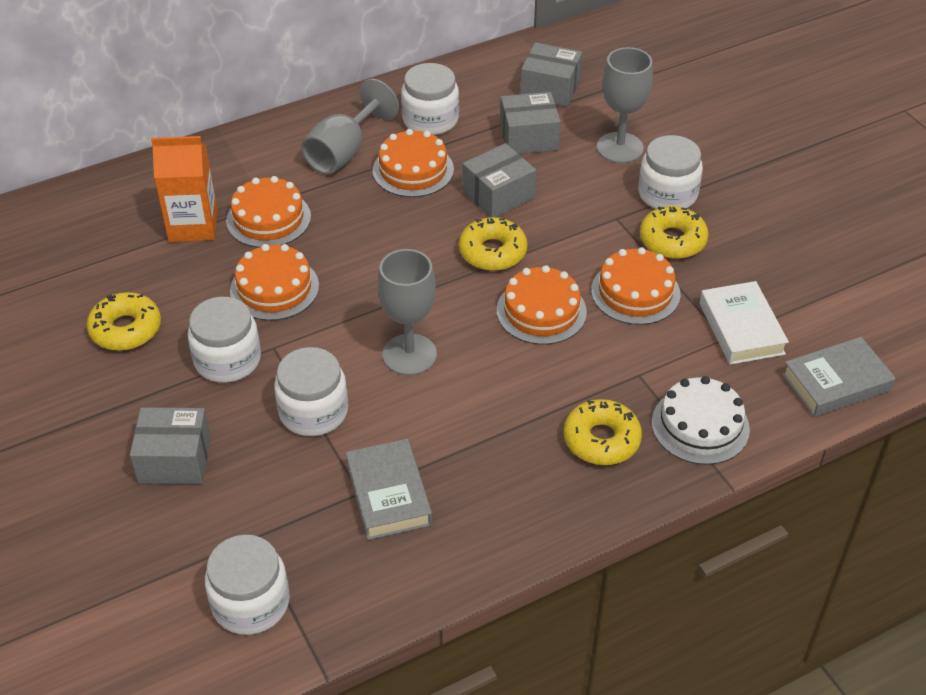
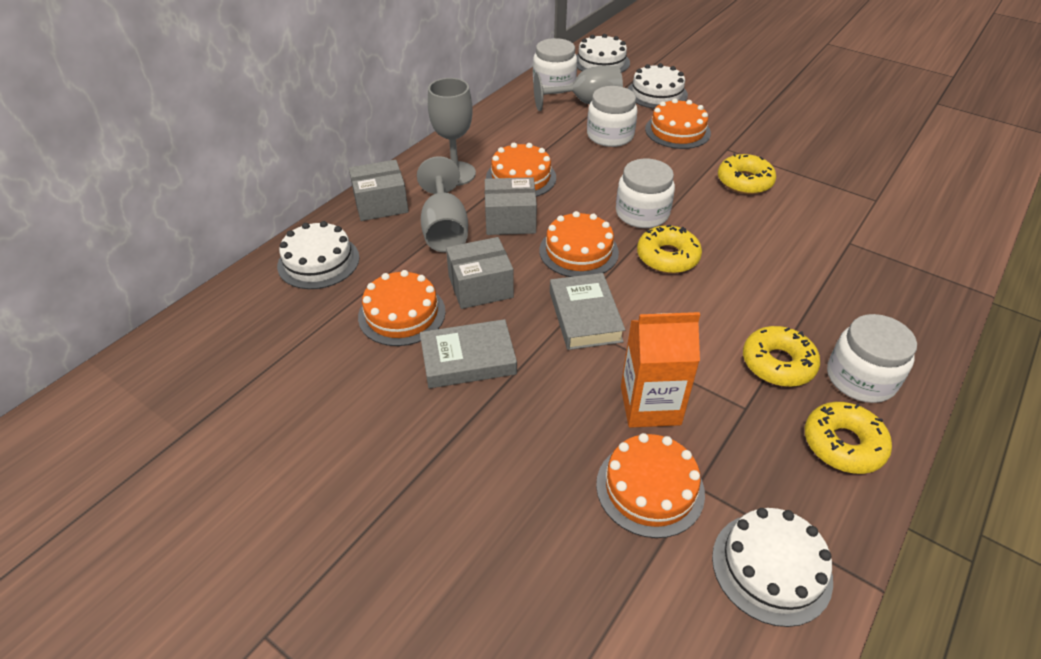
grey box: [130,407,211,484] [463,143,536,217] [500,92,561,154] [520,42,582,107] = 4 -> [349,160,409,221] [446,237,514,309] [485,177,537,235] = 3
white book: [700,281,789,365] = 1 -> none = 0
white cake: [652,376,750,465] = 1 -> [277,221,359,289] [576,34,630,73] [628,63,688,109] [712,508,833,627] = 4
white jar: [188,297,261,383] [205,535,290,635] [274,347,348,436] [401,63,459,135] [638,135,703,209] = 5 -> [533,38,577,94] [587,86,637,147] [616,159,675,228] [827,314,917,403] = 4

